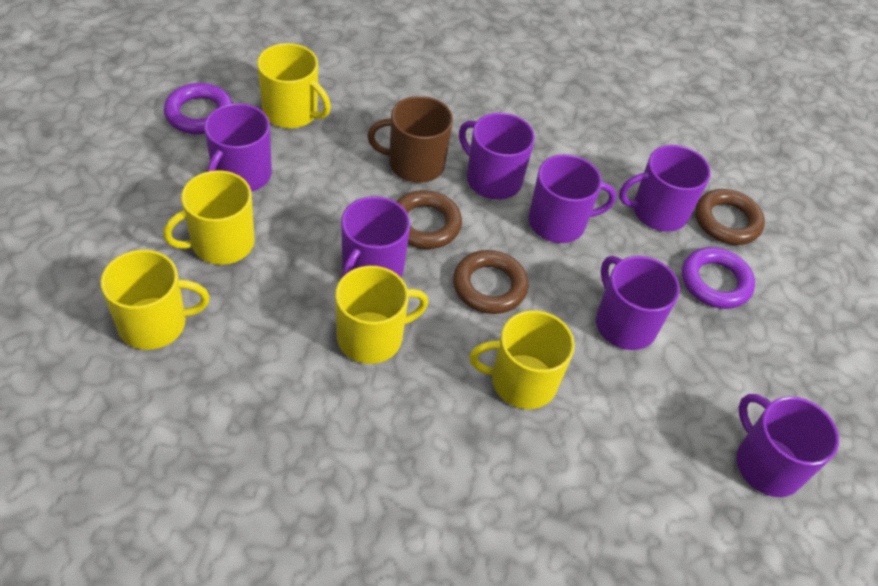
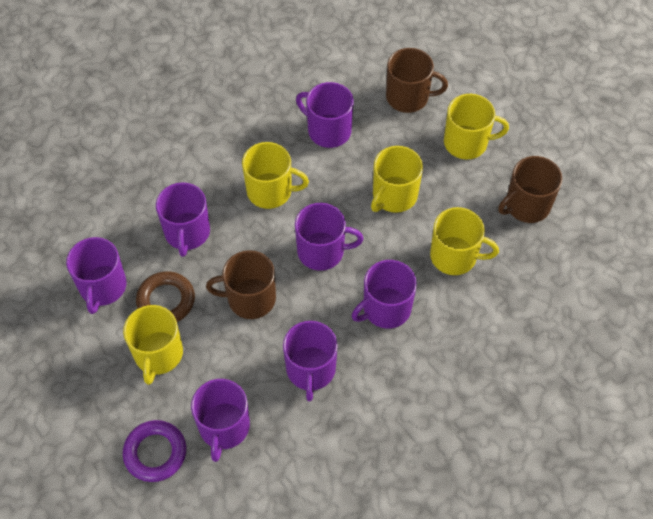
brown mug: [367,96,453,183] = 1 -> [206,250,276,319] [386,48,448,113] [498,156,562,223] = 3
brown ring: [396,190,462,249] [453,250,528,314] [695,189,765,245] = 3 -> [136,271,195,322] = 1
purple ring: [164,83,233,134] [682,247,755,309] = 2 -> [123,420,186,482] = 1

